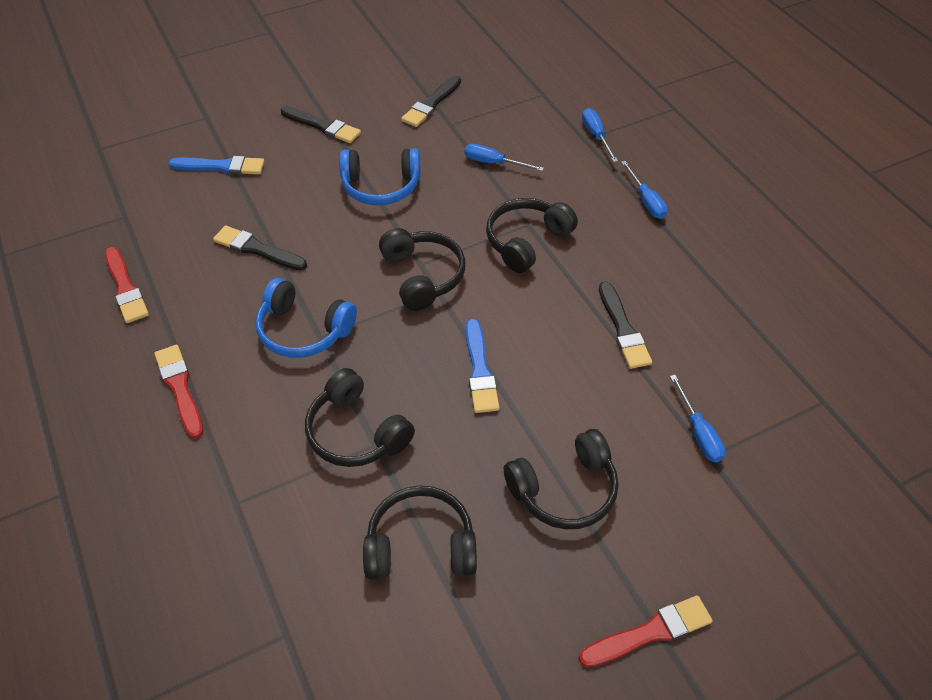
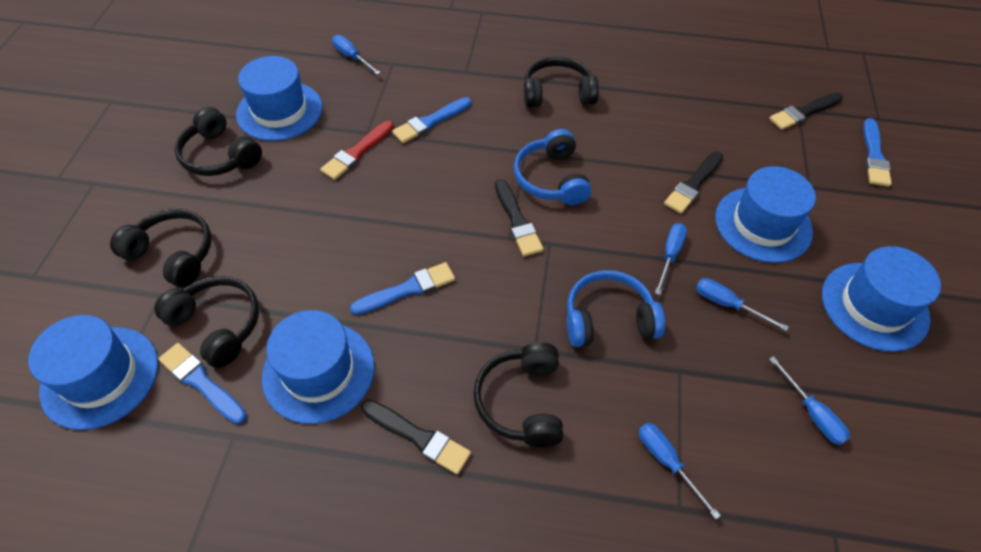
blue brush: [169,156,265,175] [466,319,499,413] = 2 -> [158,343,247,424] [350,262,455,315] [392,97,471,143] [863,118,892,187] = 4
blue hat: none = 0 -> [28,315,158,430] [236,56,322,141] [262,310,375,424] [715,166,816,263] [822,246,941,352] = 5
blue screwdriver: [465,144,544,171] [582,108,618,162] [621,161,668,219] [670,375,725,462] = 4 -> [332,35,380,75] [639,423,721,519] [655,223,687,295] [696,278,789,331] [769,356,850,445] = 5
red brush: [105,247,149,323] [154,345,203,439] [579,595,713,667] = 3 -> [320,121,394,180] = 1

